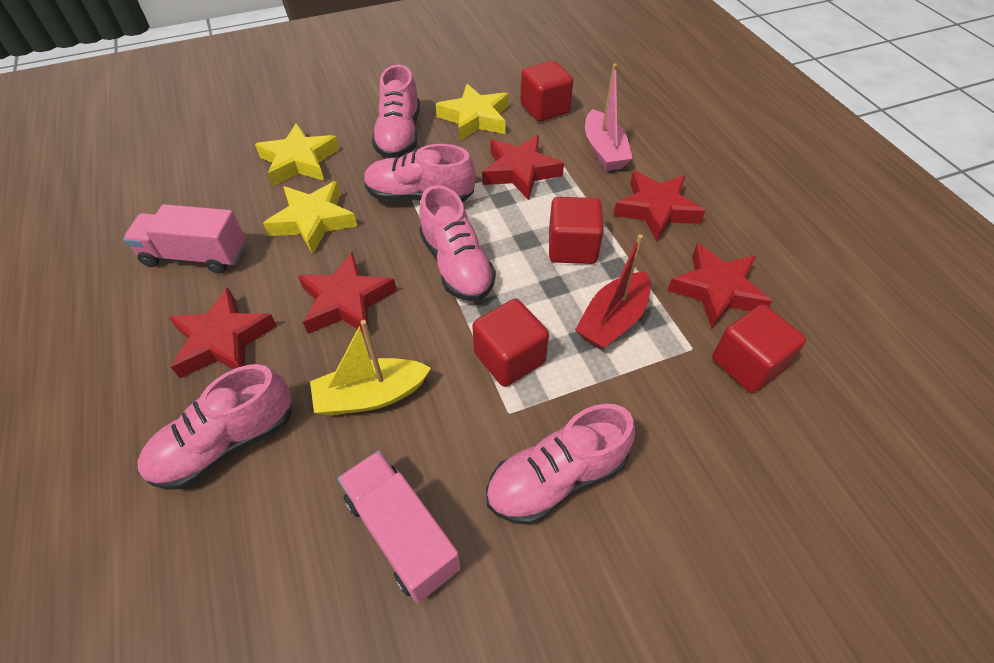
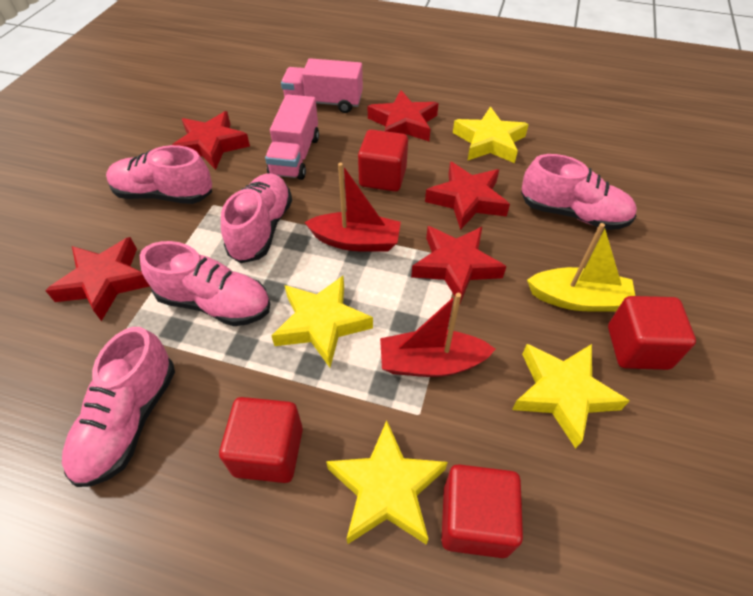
pink boat: [585,63,633,171] = 1 -> none = 0
red boat: [575,234,651,350] = 1 -> [304,163,401,252] [380,293,496,377] = 2
yellow star: [255,123,340,186] [263,181,357,254] [436,84,508,141] = 3 -> [271,276,373,368] [326,420,448,545] [453,107,529,163] [512,344,630,449] = 4

